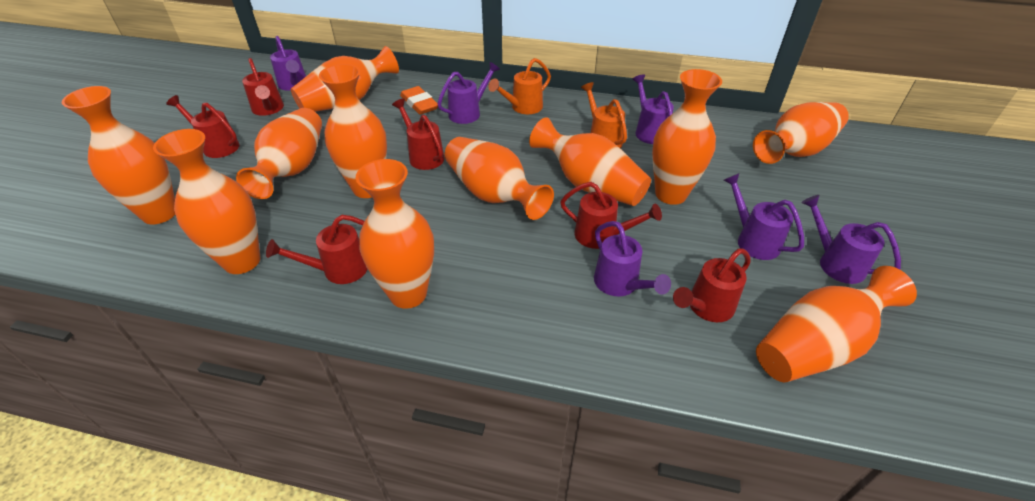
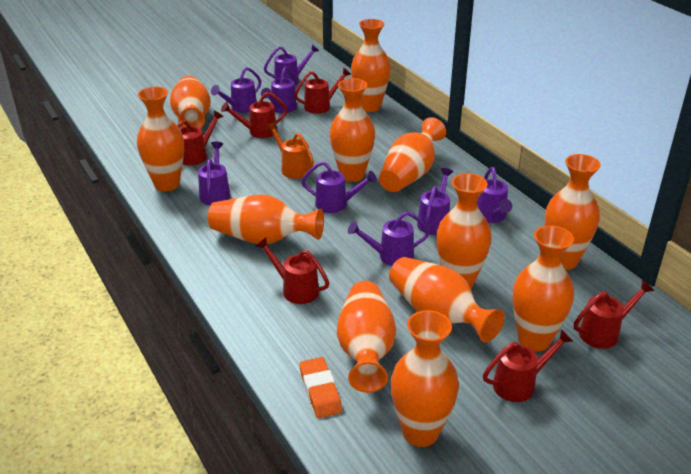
orange vase: [62,86,175,225] [153,129,260,274] [236,108,322,199] [291,46,399,112] [319,64,387,198] [356,159,434,309] [445,137,554,220] [529,117,651,206] [652,69,722,205] [753,102,849,164] [756,266,917,383] = 11 -> [137,87,184,192] [170,76,211,129] [208,195,324,244] [330,78,375,182] [337,281,396,393] [351,19,391,112] [379,117,446,192] [389,257,505,343] [391,310,459,447] [436,173,492,289] [512,225,574,351] [545,154,601,270] = 12
orange watering can: [488,58,551,114] [581,82,627,149] = 2 -> [266,122,314,179] = 1
purple watering can: [270,36,306,91] [438,62,500,124] [594,221,671,296] [632,74,674,144] [723,173,804,260] [801,195,901,284] = 6 -> [198,142,231,205] [211,67,261,113] [261,67,297,113] [264,44,319,85] [301,161,377,213] [348,211,430,266] [417,168,453,235] [477,167,512,223] = 8

